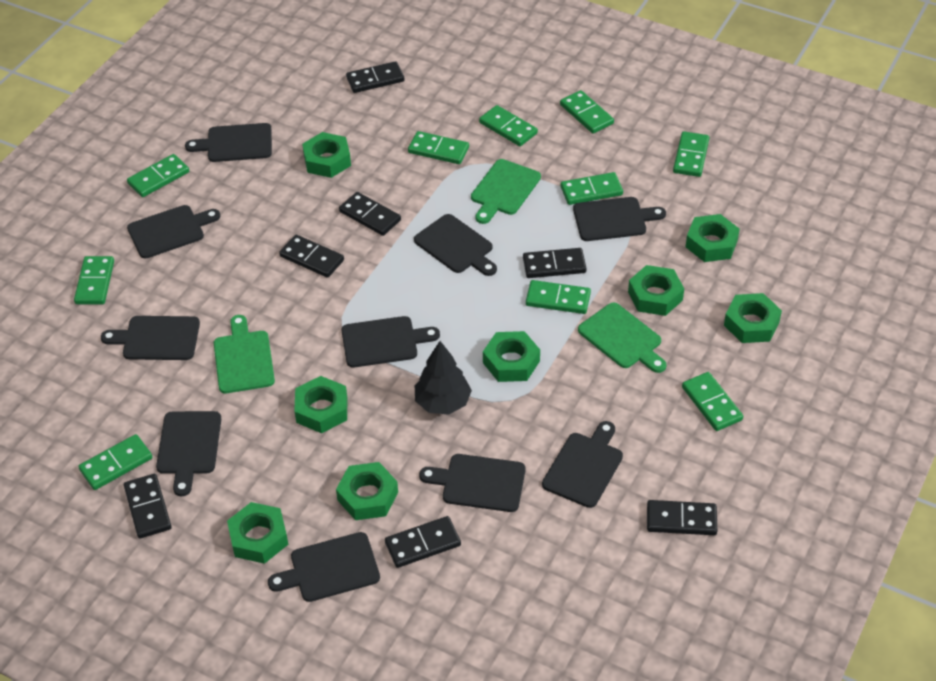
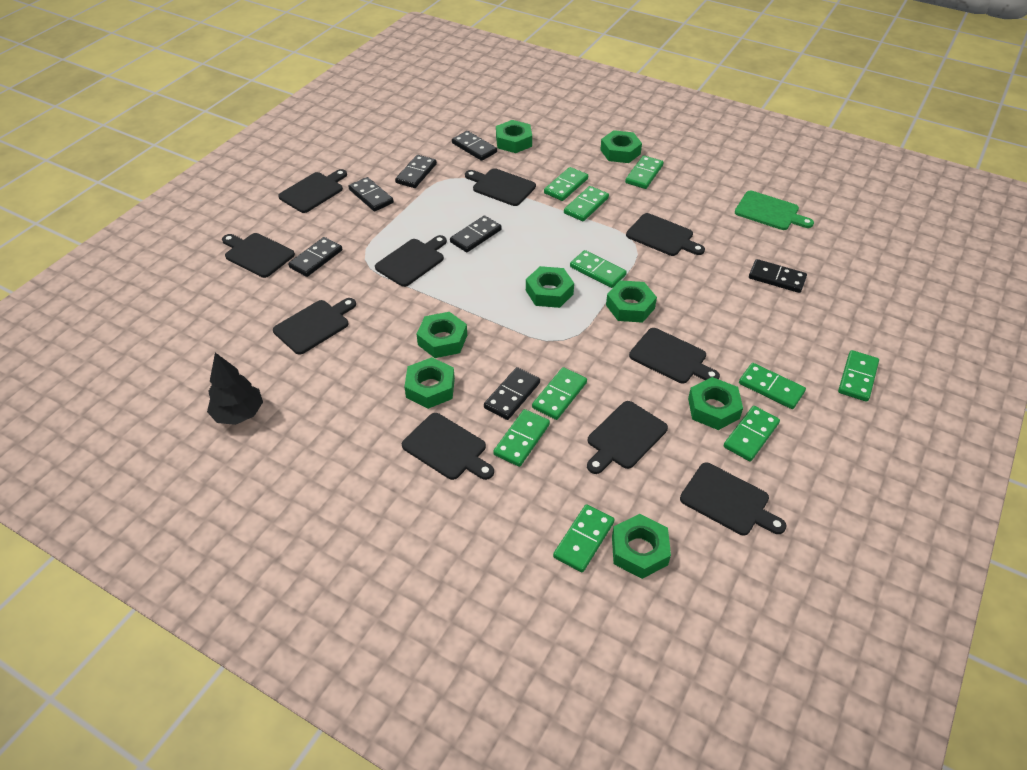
green cutting board: [214,315,275,393] [471,159,541,224] [578,303,667,373] = 3 -> [735,191,814,230] = 1

